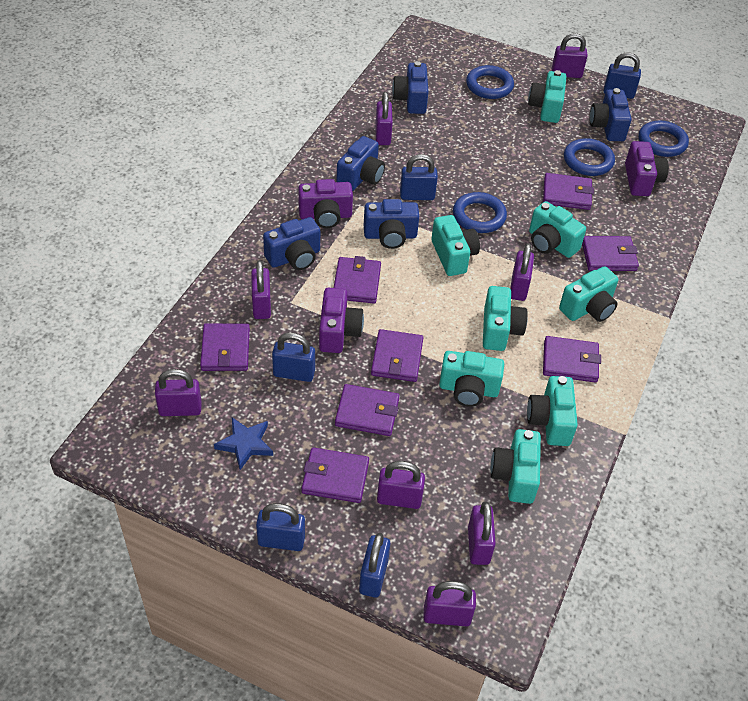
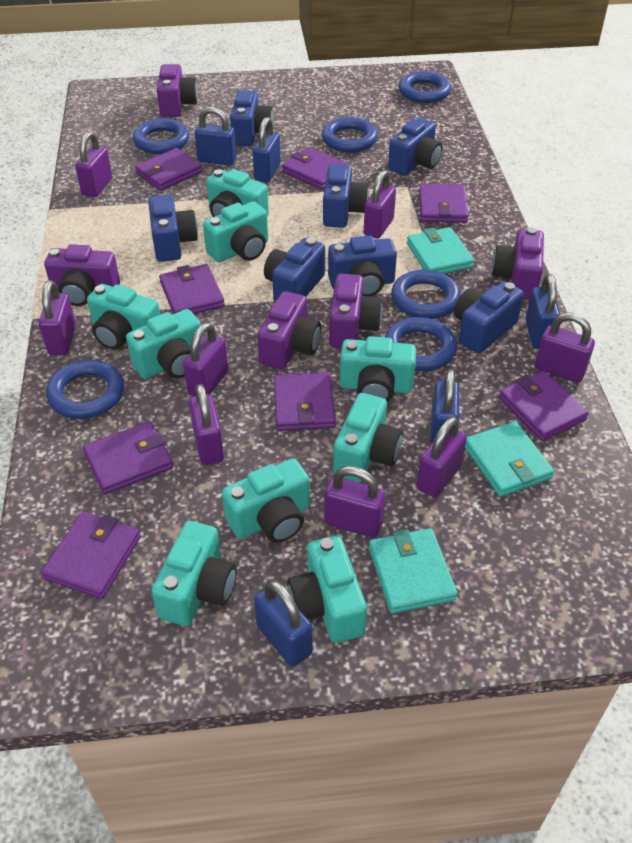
blue camera: [263,217,320,270] [336,136,385,191] [364,199,419,249] [392,61,428,114] [589,88,632,141] = 5 -> [148,195,198,262] [230,90,273,146] [264,238,325,302] [323,164,369,228] [328,236,397,296] [388,118,442,175] [454,281,524,354] = 7
blue ring: [453,192,507,233] [466,65,514,99] [564,138,615,176] [638,121,689,157] = 4 -> [46,360,124,419] [133,119,189,154] [322,117,378,153] [385,317,457,371] [391,270,461,319] [399,71,451,103] = 6
blue star: [214,417,273,470] = 1 -> none = 0
purple camera: [298,179,353,228] [319,288,364,353] [625,141,669,196] = 3 -> [44,244,120,306] [157,64,198,117] [258,291,321,369] [329,274,383,348] [492,227,544,299] = 5
turquoise camera: [431,215,480,276] [439,351,504,407] [483,286,528,351] [490,429,541,504] [527,376,578,446] [528,70,566,123] [529,201,586,258] [559,266,619,322] = 8 -> [87,284,160,350] [126,309,203,379] [151,521,237,626] [203,201,268,262] [207,169,269,217] [222,458,310,543] [287,536,367,643] [333,393,403,482] [340,336,416,402] = 9
turquoise wallet: none = 0 -> [369,528,458,614] [407,227,474,274] [465,421,554,497] = 3

